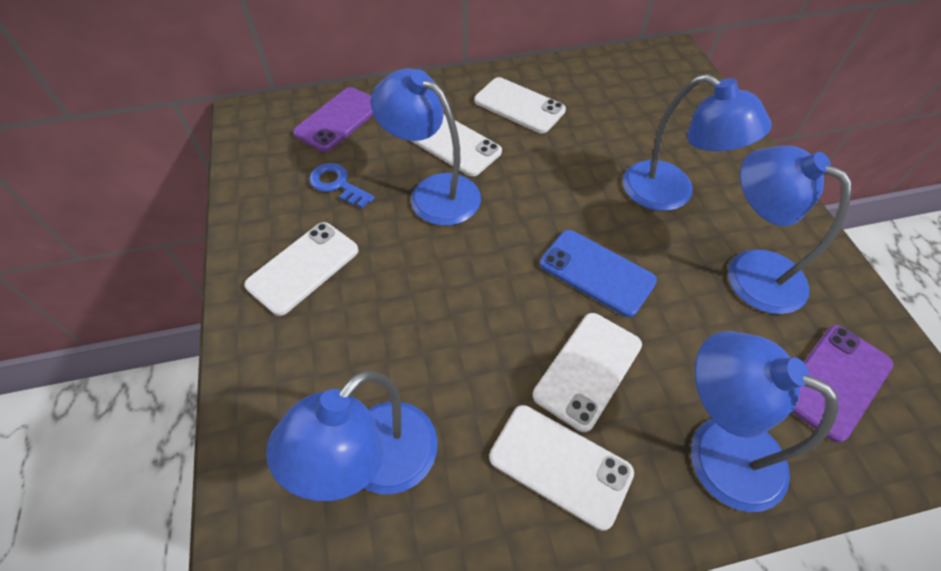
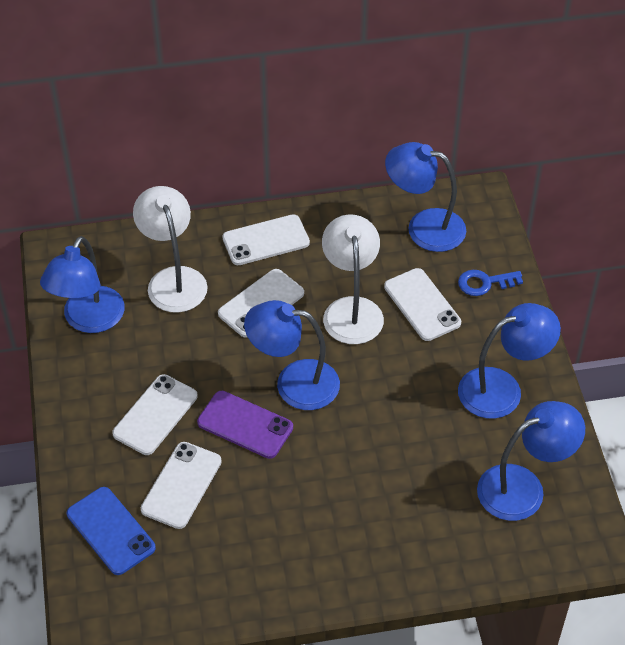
purple phone: [293,87,373,152] [792,325,893,443] = 2 -> [197,391,293,459] = 1
white lamp: none = 0 -> [133,186,208,313] [322,215,384,344] = 2

